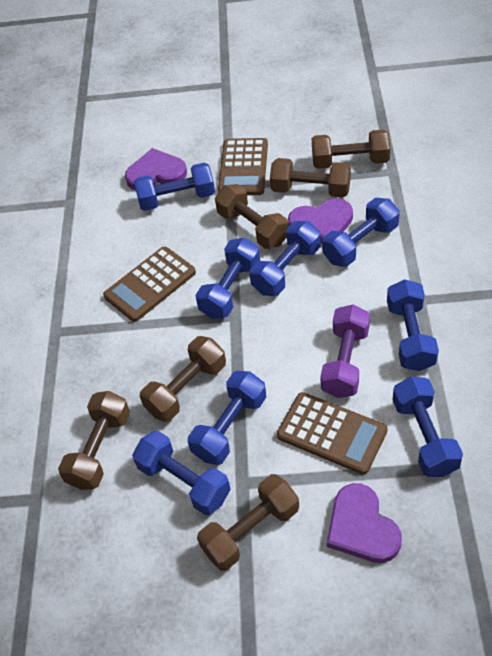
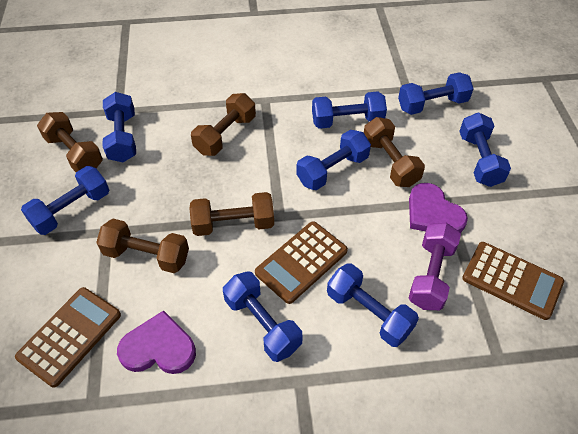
brown dumbbell: [58,391,130,490] [140,336,226,422] [197,474,299,571] [215,184,289,249] [270,158,351,198] [312,129,390,169] = 6 -> [37,112,103,172] [96,219,189,273] [189,192,274,236] [191,93,256,156] [364,117,425,187] = 5
purple heart: [125,148,187,190] [288,198,353,244] [327,483,402,563] = 3 -> [117,310,196,374] [409,183,468,233] = 2

